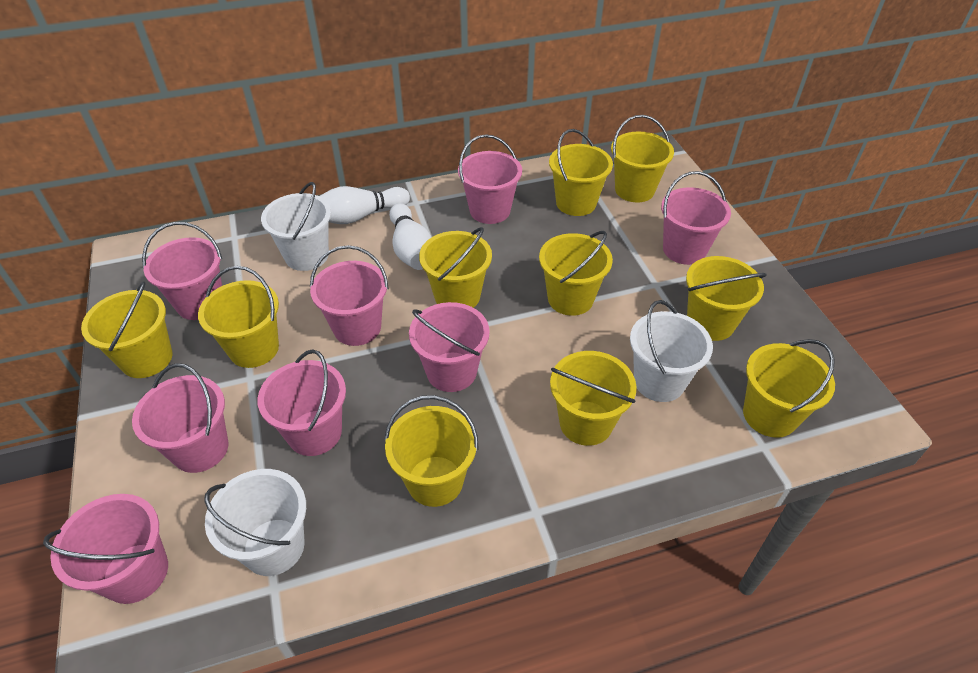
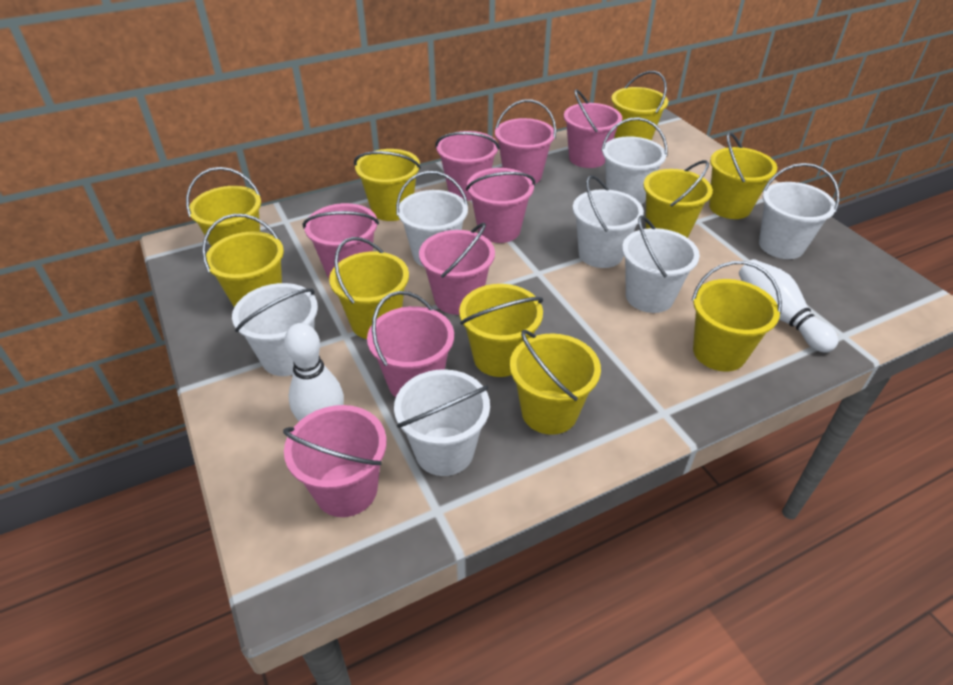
white bucket: [204,469,306,576] [261,182,331,271] [630,300,713,402] = 3 -> [232,283,318,376] [394,369,490,476] [396,171,468,267] [573,175,644,268] [601,117,668,204] [622,216,700,313] [759,163,839,259] = 7

